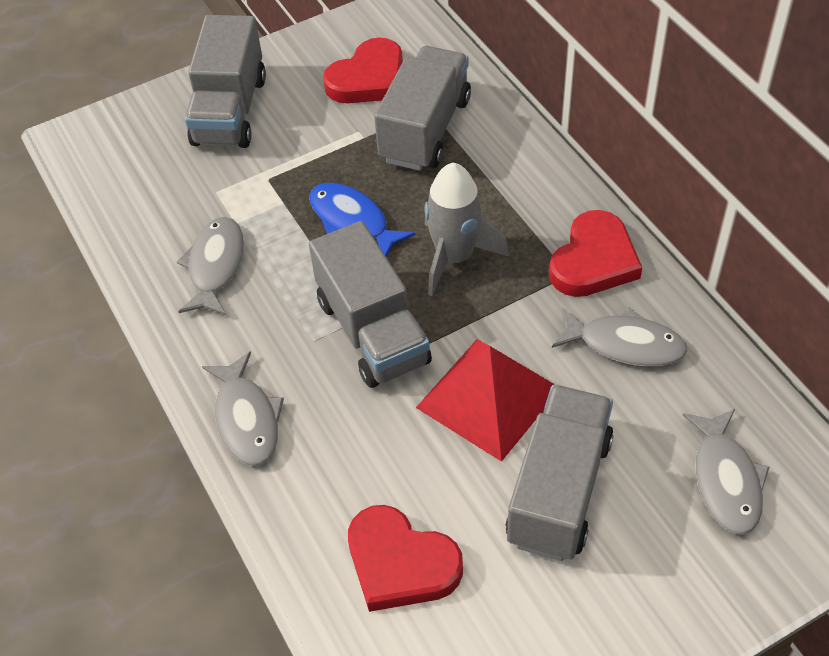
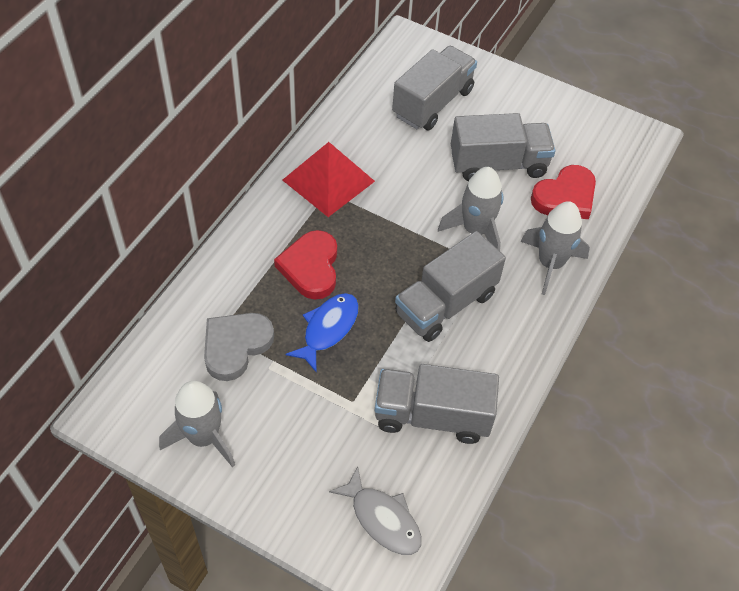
grey fish: [177,217,244,316] [202,351,284,466] [552,307,687,366] [683,409,769,535] = 4 -> [329,466,422,555] = 1
grey heart: none = 0 -> [204,313,274,381] = 1
grey rocket: [424,163,509,296] = 1 -> [159,381,235,468] [438,167,504,251] [521,201,590,295] = 3
red heart: [323,37,403,103] [348,505,463,612] [549,210,642,297] = 3 -> [274,230,337,299] [531,165,596,219] = 2

